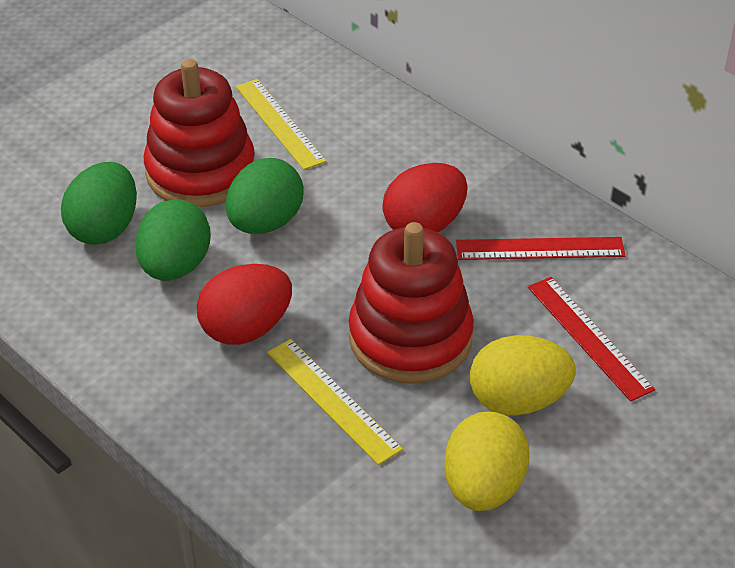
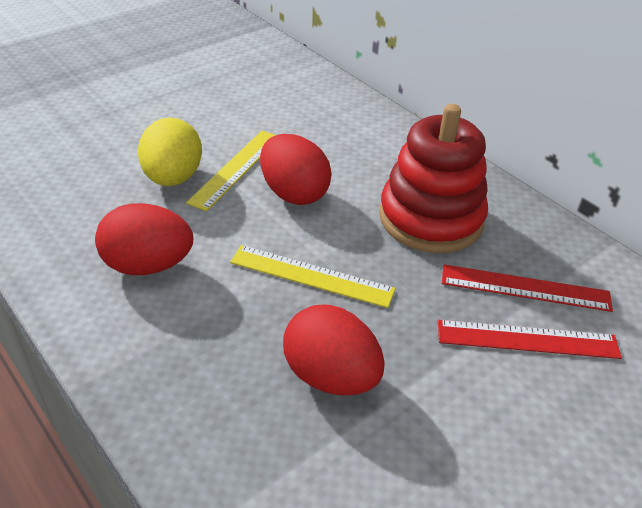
green egg: [61,162,137,245] [135,199,211,281] [226,158,304,234] = 3 -> none = 0
red egg: [197,264,292,345] [382,163,468,233] = 2 -> [95,203,193,275] [260,134,332,205] [283,304,385,395] = 3
red stacking toy: [144,59,255,207] [349,222,474,384] = 2 -> [379,104,488,253] = 1
yellow egg: [444,411,530,511] [470,335,576,416] = 2 -> [138,118,202,186] = 1

